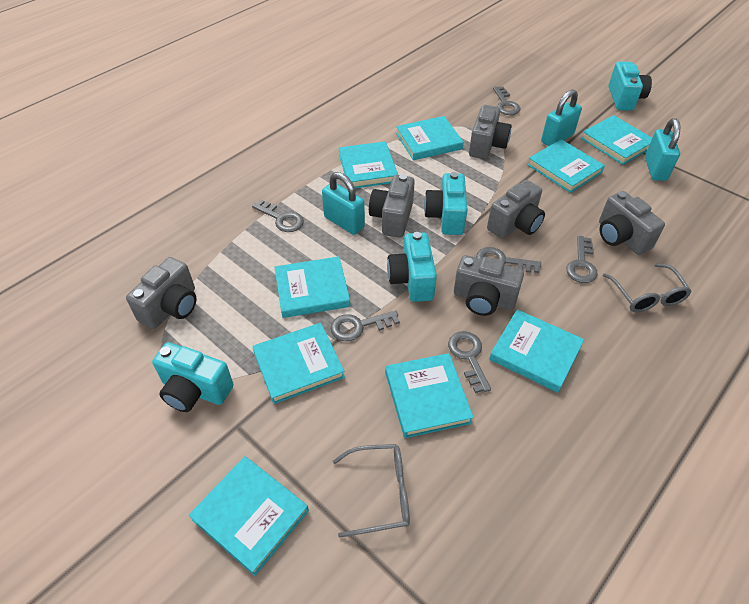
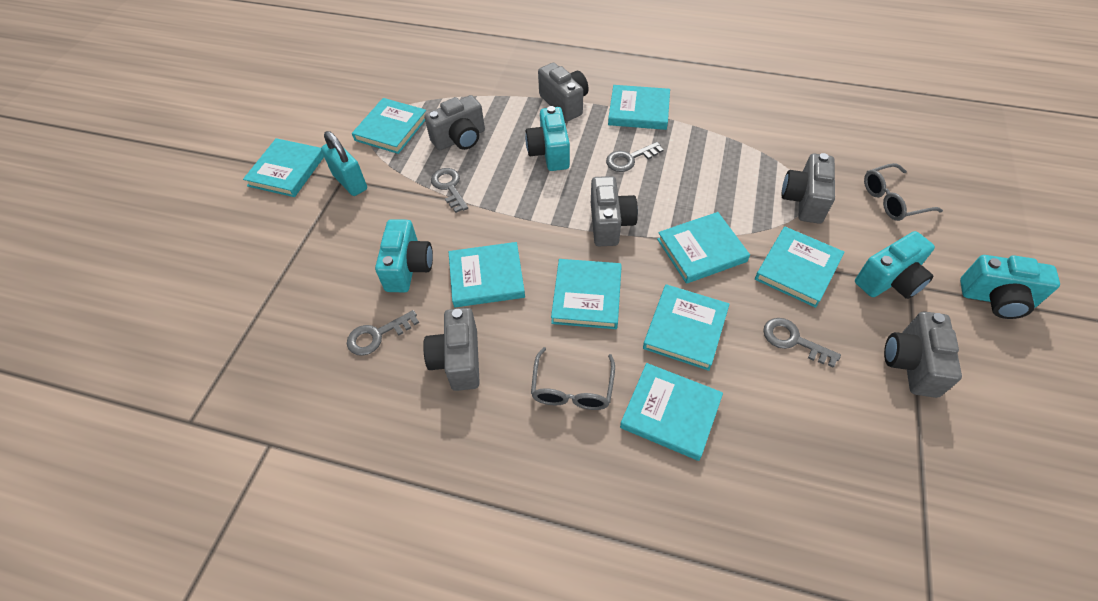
grey key: [252,200,304,232] [330,310,400,341] [448,331,491,393] [476,247,541,273] [493,86,520,115] [566,236,598,283] = 6 -> [347,310,419,356] [431,168,468,213] [606,142,664,172] [763,318,841,368] = 4
turquoise padlock: [322,172,365,235] [541,89,582,146] [645,118,680,181] = 3 -> [321,131,367,196] = 1

